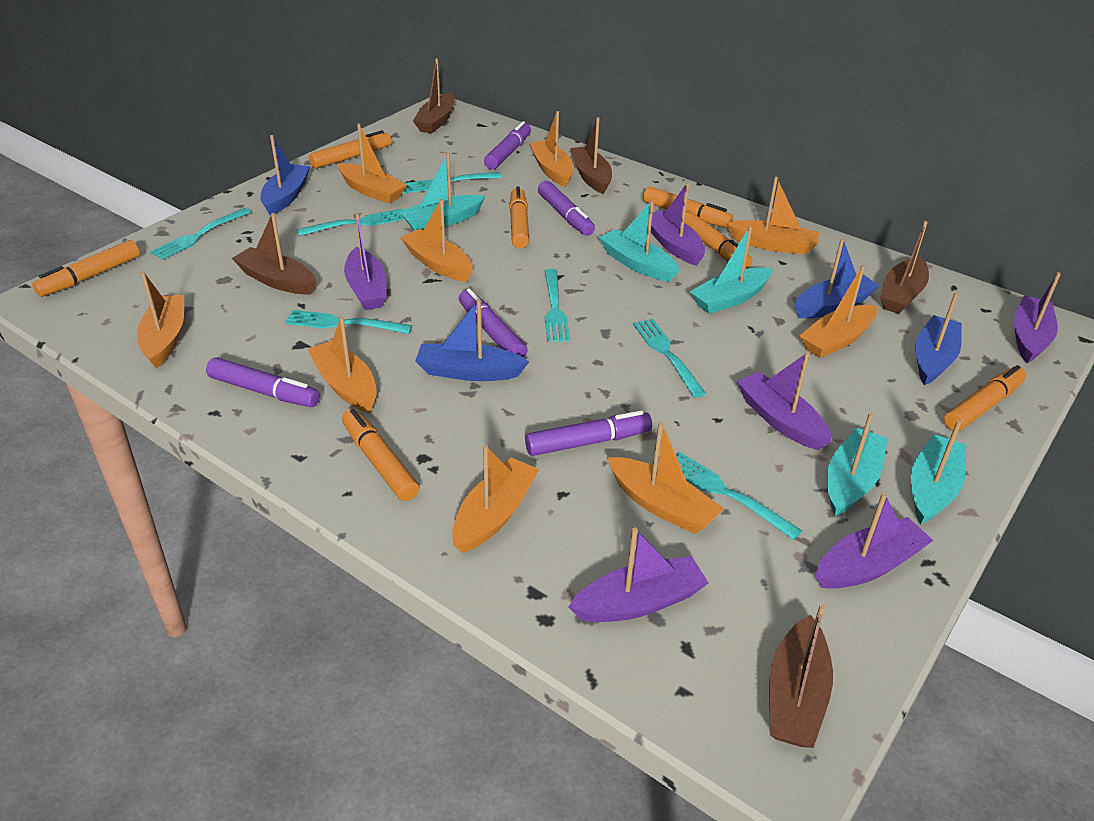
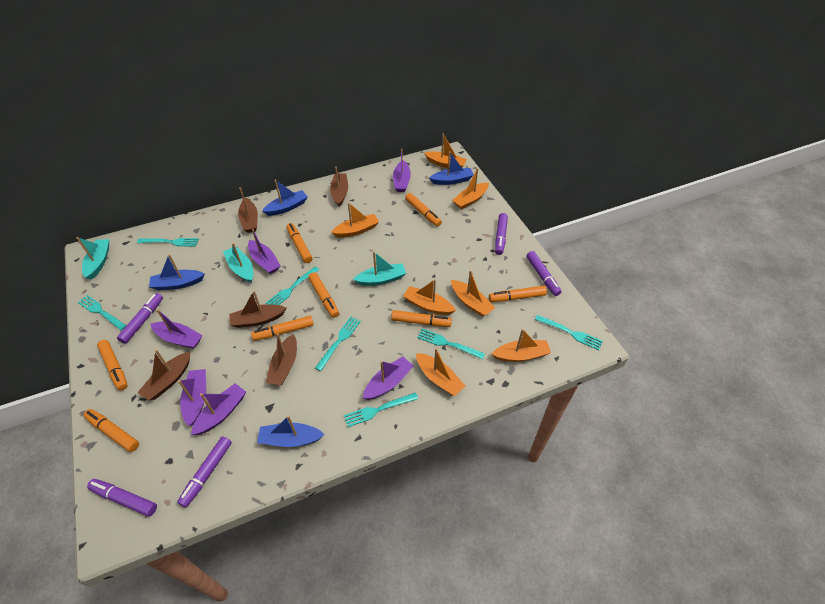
orange boat: [137,271,184,368] [308,317,377,413] [338,124,407,203] [400,199,473,282] [452,445,539,553] [530,111,574,187] [608,422,724,534] [726,177,820,255] [799,265,877,358] = 9 -> [331,202,379,238] [403,279,456,315] [416,348,465,396] [424,134,467,168] [451,271,495,317] [452,168,489,209] [492,329,551,362] = 7
orange marker: [32,240,140,297] [309,130,392,169] [342,409,419,501] [509,186,529,248] [643,187,733,228] [684,211,752,269] [944,365,1026,431] = 7 -> [83,409,139,452] [97,340,128,391] [251,316,314,341] [287,223,313,263] [308,272,339,318] [391,310,452,327] [405,193,442,227] [489,286,547,302] = 8
turquoise boat: [399,152,485,231] [599,200,679,282] [690,226,773,314] [827,413,888,516] [911,420,966,525] = 5 -> [76,237,109,280] [223,243,253,283] [353,251,406,286] = 3

